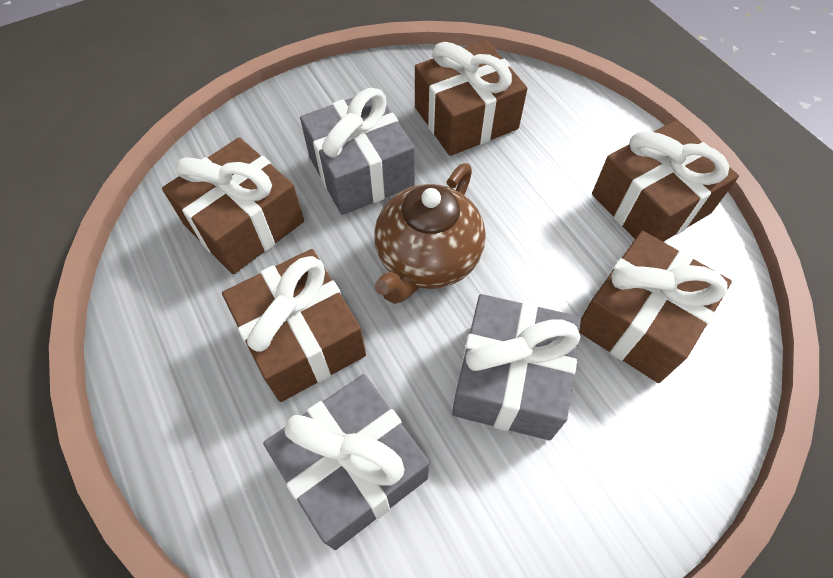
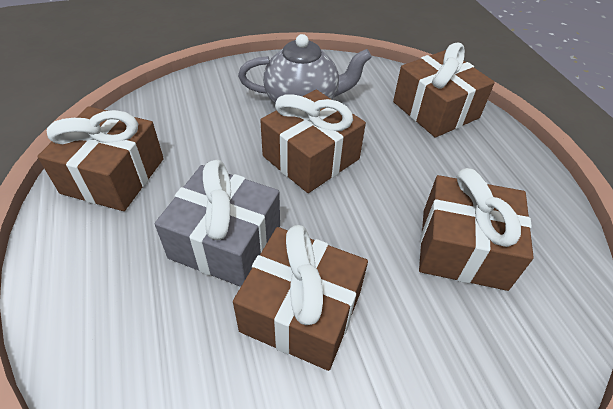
brown teapot: [374,163,486,304] = 1 -> none = 0
grey gift: [263,374,429,550] [300,88,415,215] [452,294,581,440] = 3 -> [155,160,280,287] = 1
grey teapot: none = 0 -> [238,34,372,103] = 1

